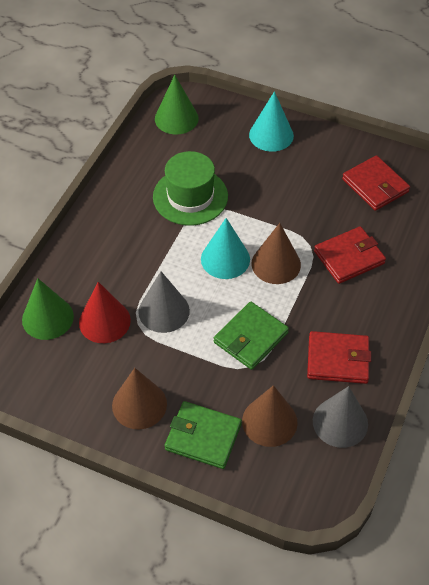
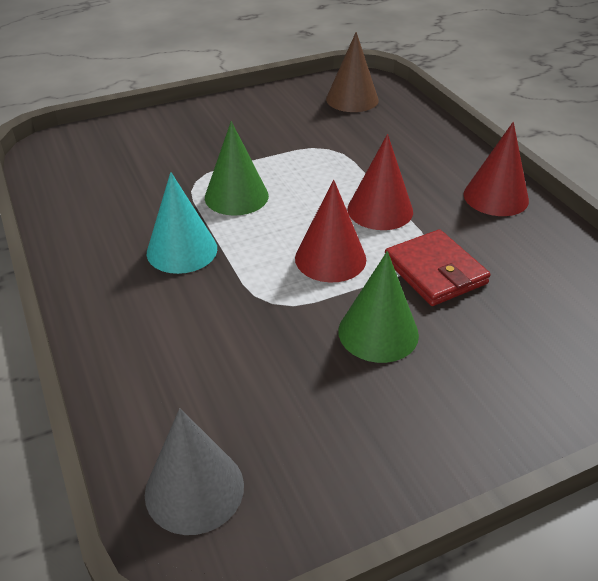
brown cone: [112,368,167,429] [242,385,298,447] [252,223,301,284] = 3 -> [326,32,379,112] = 1
green hat: [153,151,228,226] = 1 -> none = 0
green wallet: [165,401,242,469] [214,302,289,370] = 2 -> none = 0
grey cone: [138,271,190,333] [313,386,368,448] = 2 -> [145,408,244,535] = 1
red cone: [79,282,131,343] = 1 -> [295,180,366,282] [347,134,413,230] [463,122,529,216] = 3
red wallet: [307,331,371,384] [314,226,386,284] [342,155,410,211] = 3 -> [385,229,491,306] = 1
turquoise cone: [201,218,250,279] [249,91,294,152] = 2 -> [147,172,217,274] = 1

